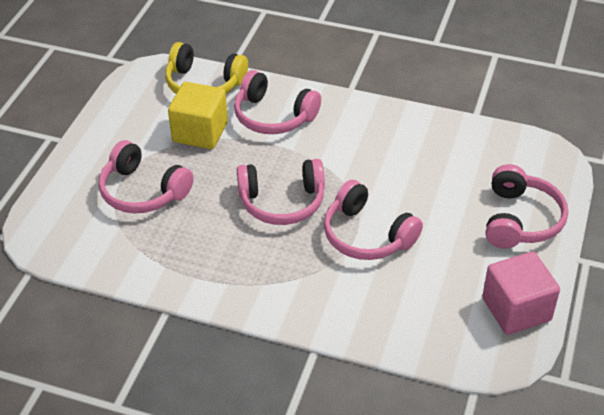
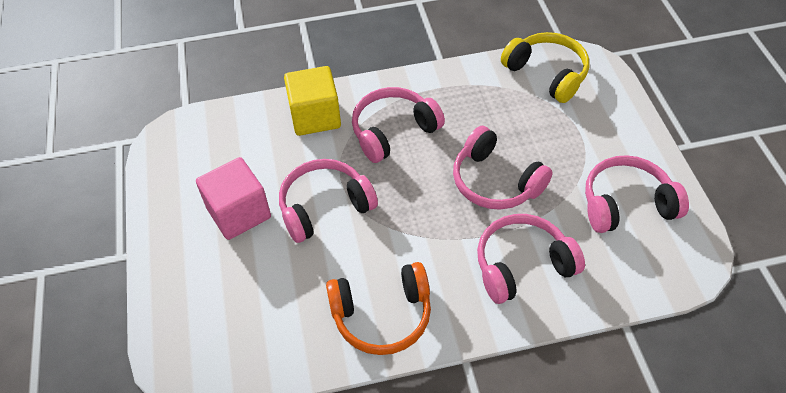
orange headphones: none = 0 -> [326,262,431,355] = 1

